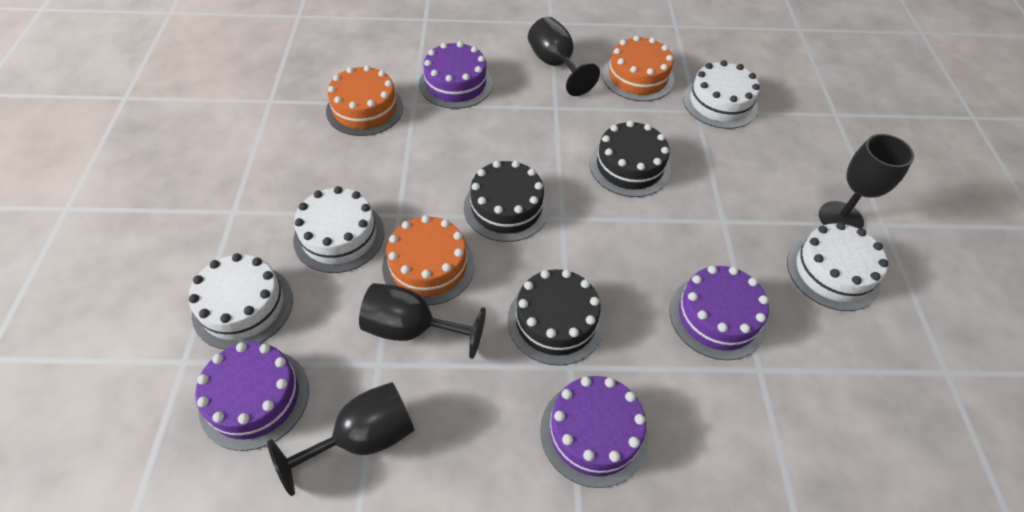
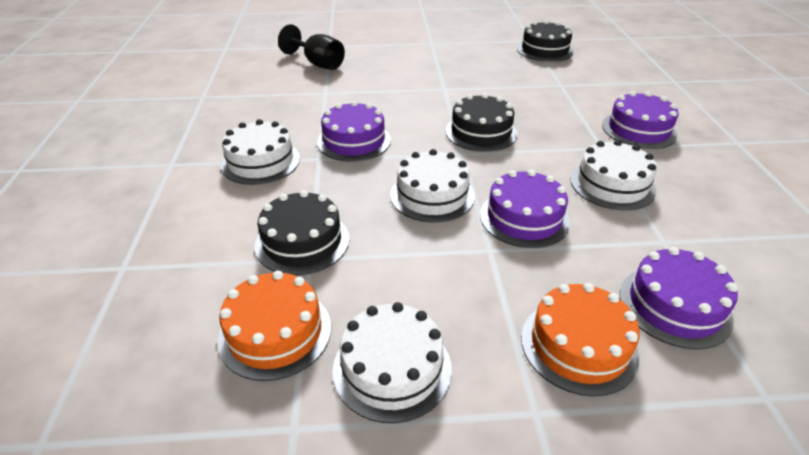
black goblet: [267,382,415,496] [359,283,486,359] [528,17,600,96] [819,134,914,229] = 4 -> [278,24,345,70] = 1
orange cake: [326,65,403,136] [382,215,475,305] [602,35,674,101] = 3 -> [218,271,331,381] [521,283,640,396] = 2

